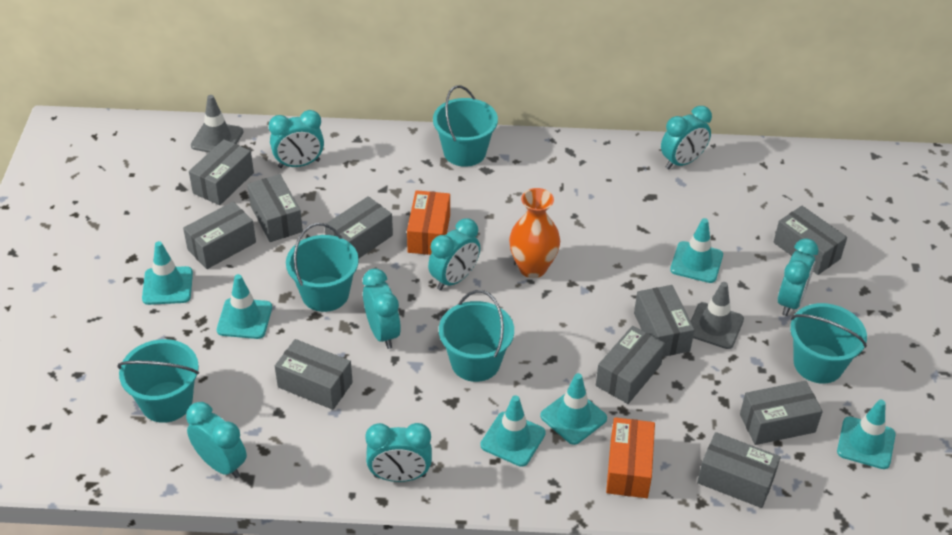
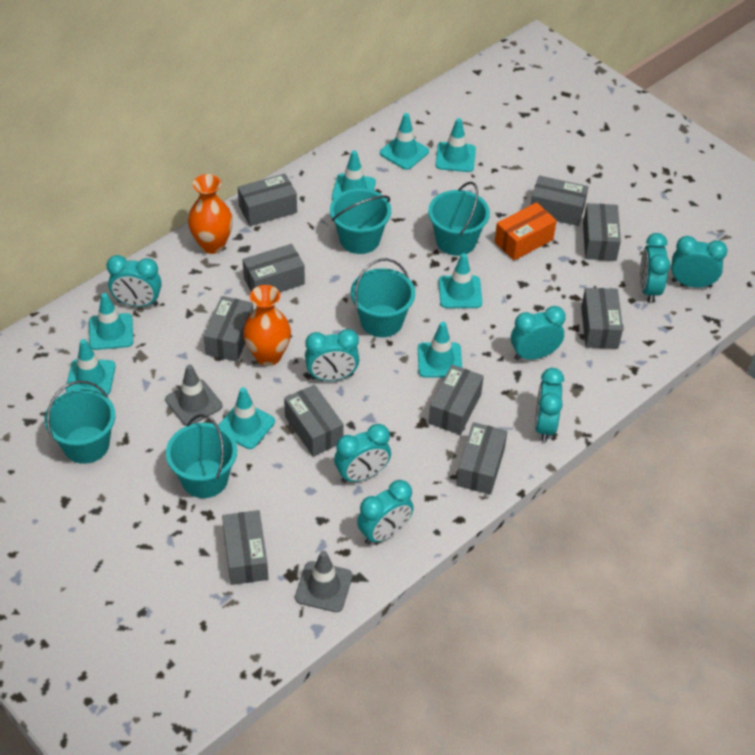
orange box: [407,190,450,255] [606,417,655,498] = 2 -> [494,202,557,261] = 1
orange vase: [509,188,560,278] = 1 -> [188,174,233,254] [243,285,291,366] = 2
turquoise clock: [186,402,247,478] [269,110,324,168] [363,268,401,349] [365,423,432,482] [428,218,480,290] [661,106,712,169] [778,238,818,316] = 7 -> [107,255,162,307] [305,329,360,381] [334,424,391,483] [357,480,414,545] [511,306,566,360] [535,368,564,442] [640,233,670,303] [671,236,728,288] = 8
turquoise traffic cone: [142,241,193,305] [217,274,272,339] [480,395,546,467] [540,373,607,445] [670,218,723,283] [837,400,896,469] = 6 -> [66,339,116,395] [89,293,133,350] [219,387,275,449] [332,151,376,200] [380,113,429,170] [418,322,462,378] [435,118,476,172] [439,253,482,308] = 8

